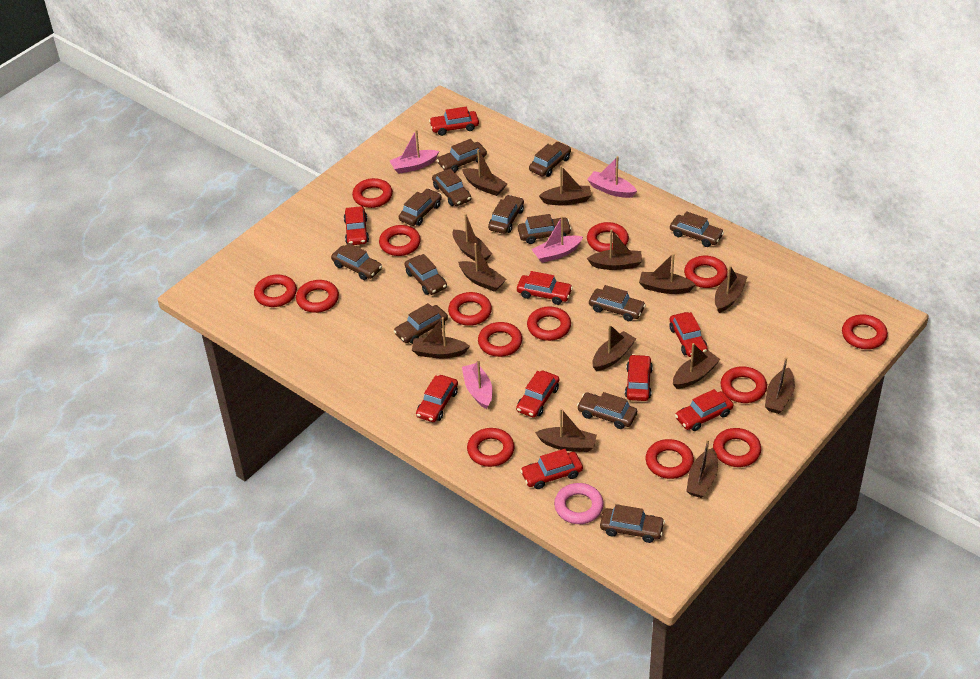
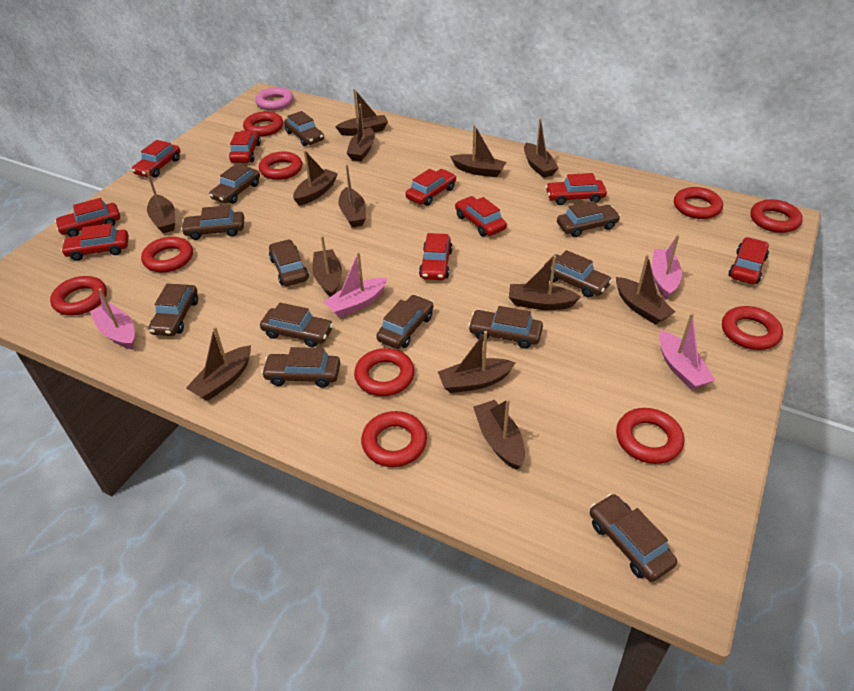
brown car: [331,243,382,280] [394,303,448,344] [399,189,442,226] [404,254,447,295] [432,168,471,206] [437,139,487,172] [488,195,524,234] [518,214,572,244] [529,142,571,177] [577,392,637,429] [589,285,646,321] [600,504,665,543] [670,211,724,247] = 13 -> [148,284,198,336] [181,205,244,240] [209,163,260,204] [260,303,333,347] [261,347,340,388] [269,239,309,286] [284,111,324,146] [376,295,433,349] [468,306,543,349] [544,250,612,297] [557,201,620,237] [590,494,677,582] = 12
red ring: [254,275,297,307] [296,280,339,313] [352,178,393,208] [379,225,421,256] [448,292,492,326] [467,428,515,467] [478,322,522,357] [527,307,571,341] [587,222,629,252] [646,439,694,479] [684,256,728,288] [713,428,761,467] [721,366,767,403] [842,315,888,349] = 14 -> [50,276,107,315] [141,237,193,272] [243,111,283,136] [259,151,302,180] [354,348,415,396] [361,411,427,467] [616,408,684,464] [674,187,723,219] [722,306,783,350] [750,199,803,233] = 10

